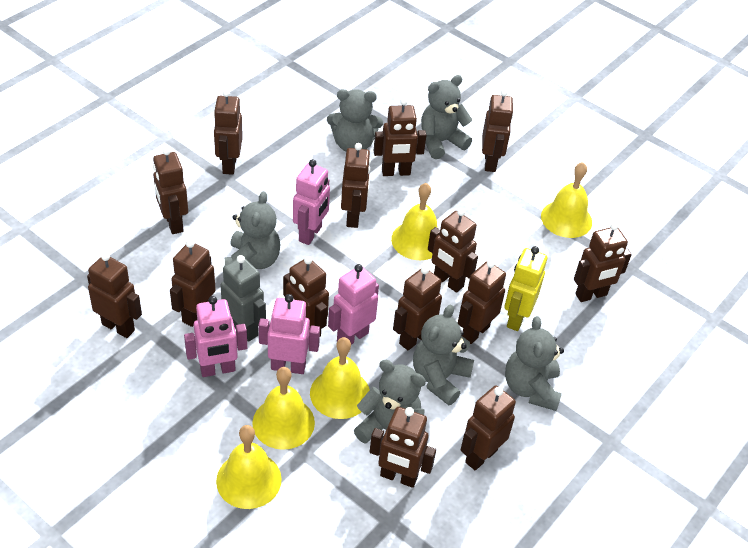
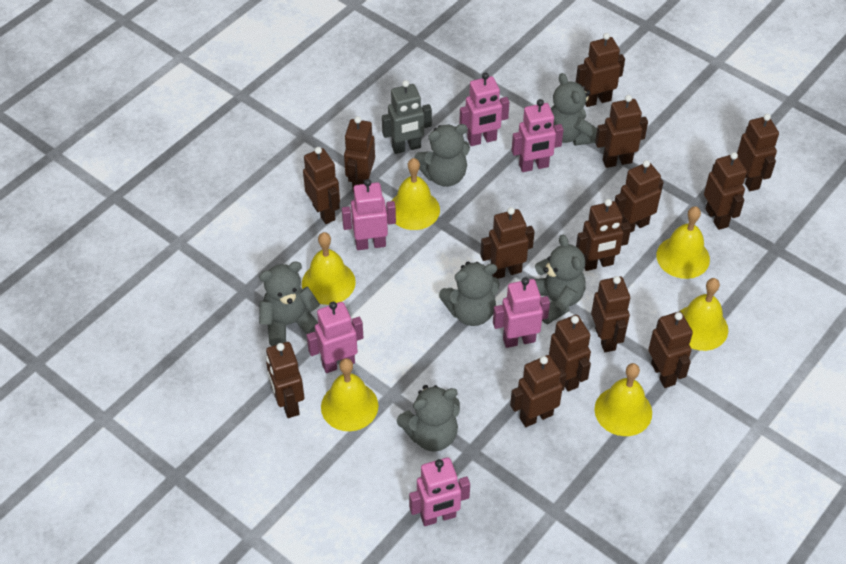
pink robot: [184,296,247,377] [258,294,320,374] [293,159,330,245] [328,264,379,345] = 4 -> [307,302,364,373] [342,179,396,250] [409,457,470,526] [459,72,509,146] [493,277,550,348] [512,99,564,172] = 6
yellow bell: [216,425,282,509] [252,367,315,450] [310,337,370,419] [391,183,437,260] [541,162,592,238] = 5 -> [302,232,356,305] [321,358,378,431] [392,158,440,230] [594,363,652,436] [656,206,710,279] [679,278,728,351] = 6
yellow robot: [504,246,547,331] = 1 -> none = 0

